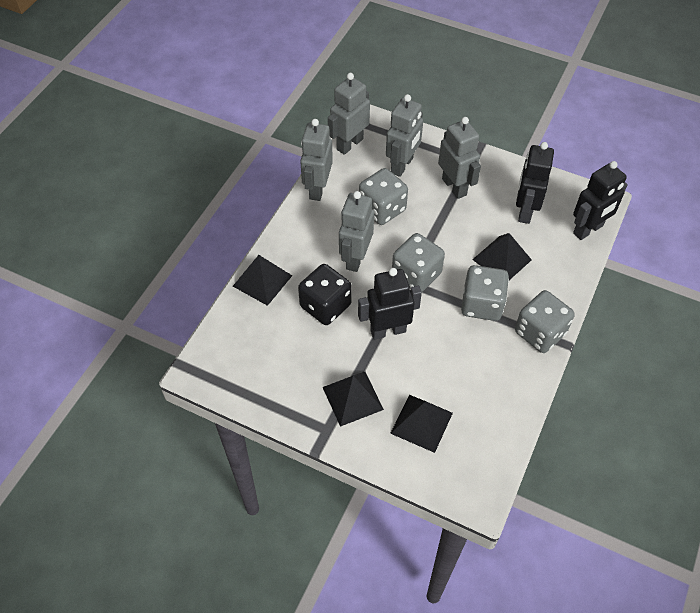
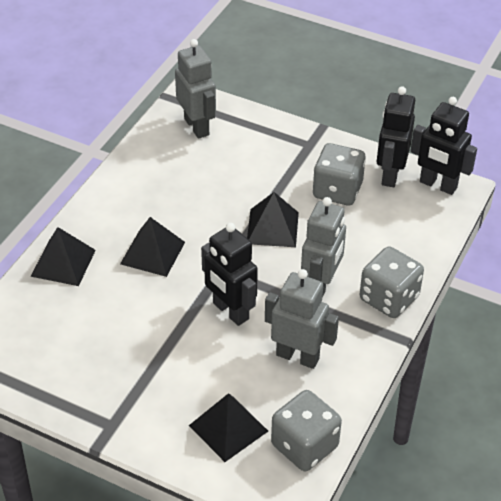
black dice: [298,264,352,325] = 1 -> none = 0
grey dice: [359,168,408,225] [392,233,445,292] [461,265,509,321] [515,290,575,353] = 4 -> [271,390,342,471] [313,143,366,206] [360,246,424,318] = 3
grey robot: [300,119,333,201] [328,73,370,155] [339,191,374,272] [386,94,423,177] [438,117,481,199] = 5 -> [175,39,216,139] [265,269,339,369] [301,197,346,298] = 3

